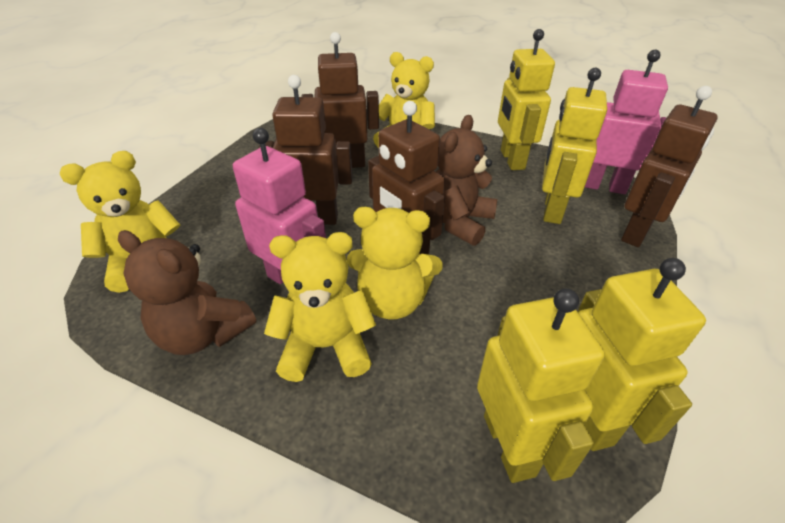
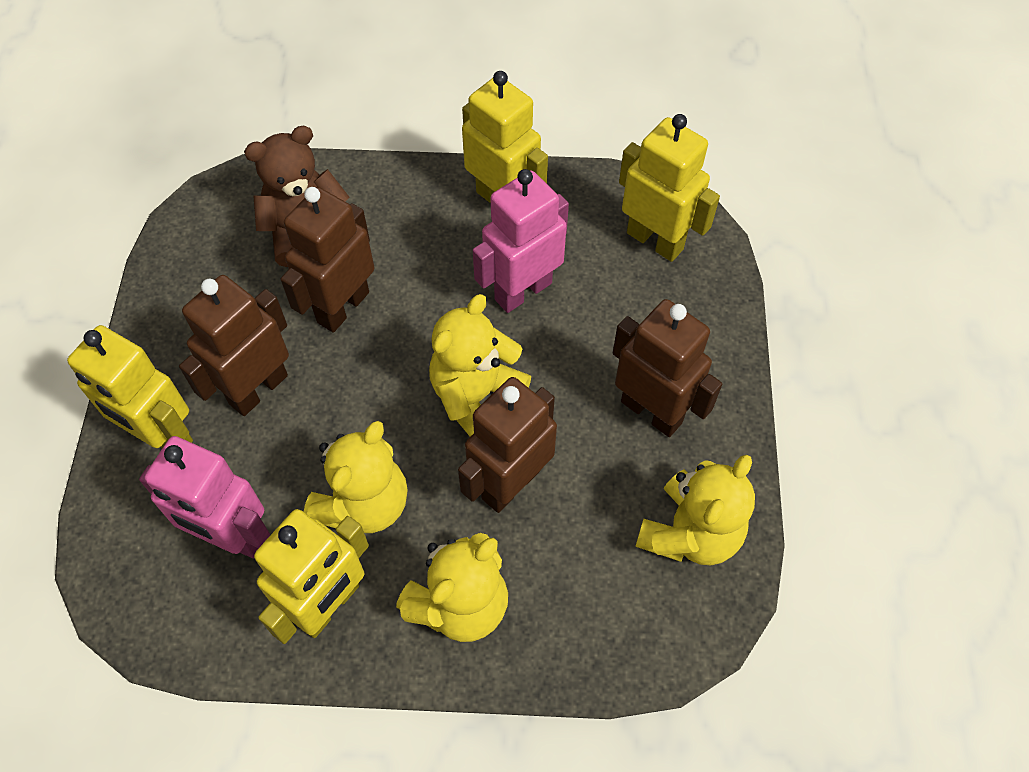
brown teddy bear: [118,230,256,355] [436,115,497,246] = 2 -> [244,126,349,267] = 1

